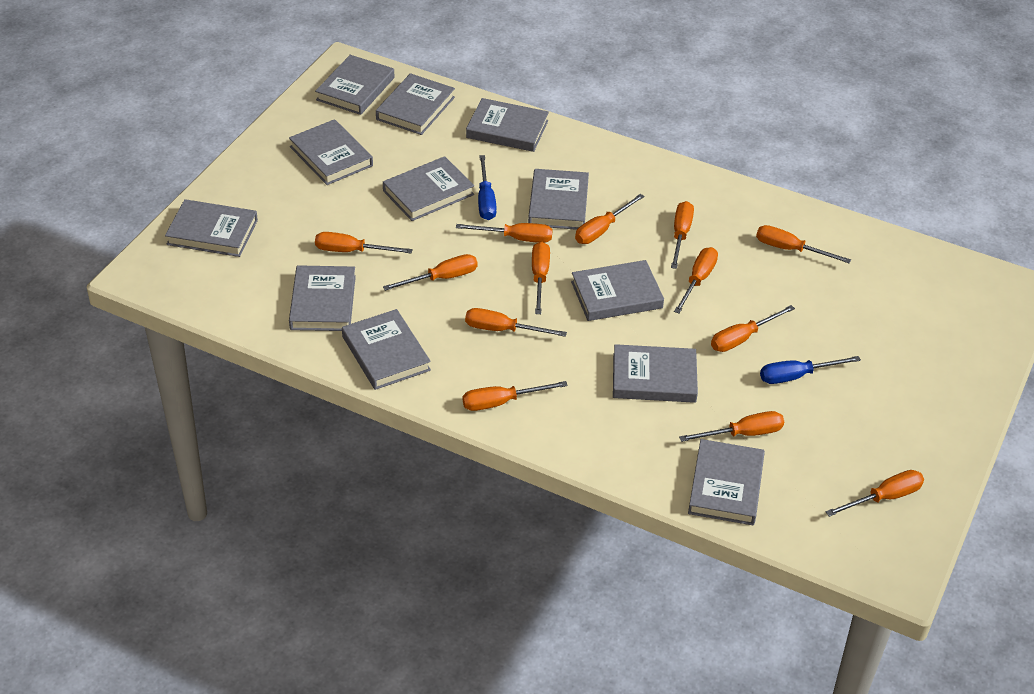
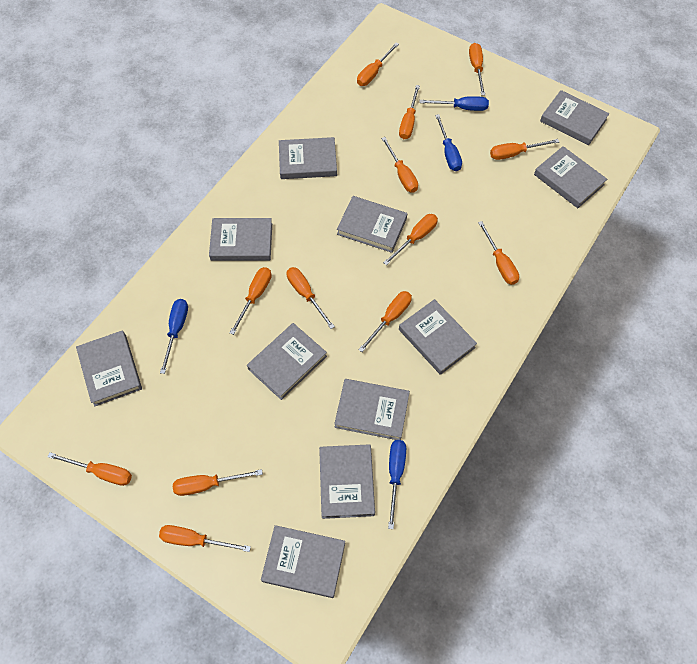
blue screwdriver: [478,155,497,220] [760,356,861,384] = 2 -> [160,299,188,374] [388,440,406,529] [420,96,489,111] [435,114,462,171] = 4
grey book: [165,199,258,257] [289,119,373,185] [289,265,356,331] [315,55,394,115] [342,309,431,390] [376,73,455,135] [383,156,474,221] [466,98,549,152] [528,169,589,230] [571,260,664,321] [613,344,698,403] [688,439,765,525] = 12 -> [76,330,142,406] [209,218,272,261] [247,323,327,400] [261,525,345,598] [279,137,337,179] [319,444,375,519] [334,379,410,440] [337,196,407,253] [399,299,477,375] [534,146,607,208] [540,90,610,145] = 11

